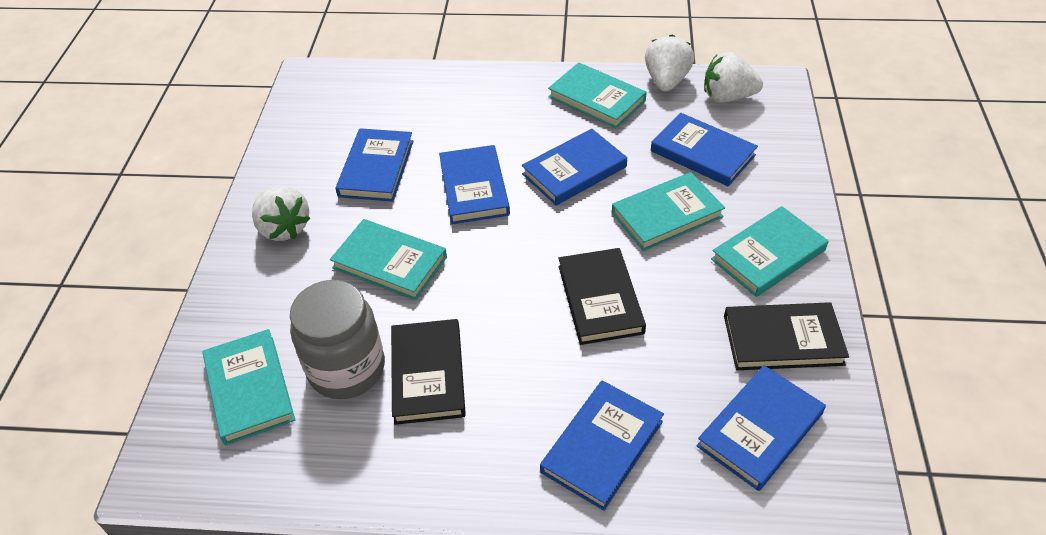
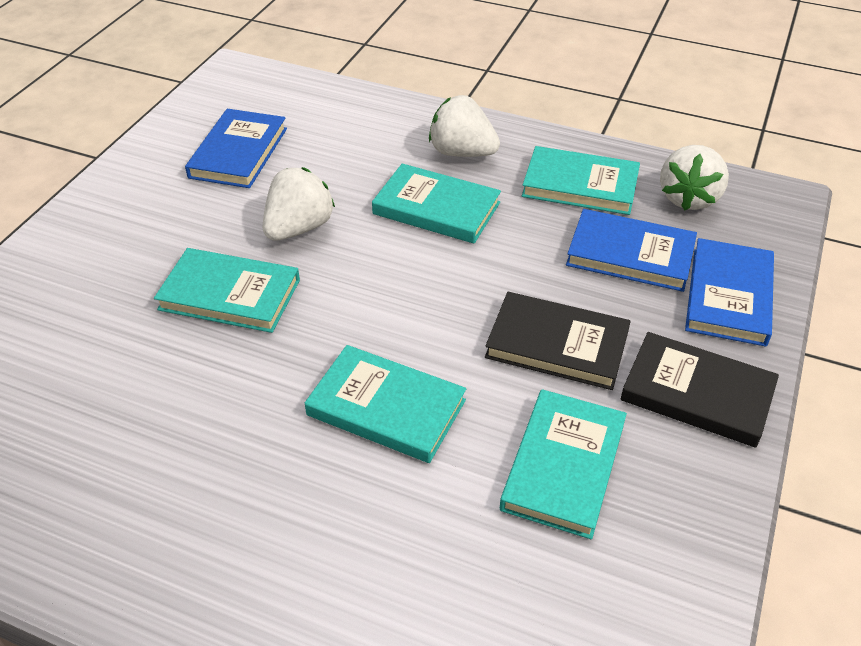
black book: [391,319,466,425] [559,248,646,345] [724,302,849,370] = 3 -> [485,292,631,390] [621,332,779,448] = 2
blue book: [335,128,413,202] [439,145,510,224] [522,129,627,205] [540,380,664,511] [651,113,758,186] [696,365,826,491] = 6 -> [185,109,287,188] [566,209,697,292] [685,238,774,347] = 3
grey jar: [290,280,385,399] = 1 -> none = 0

